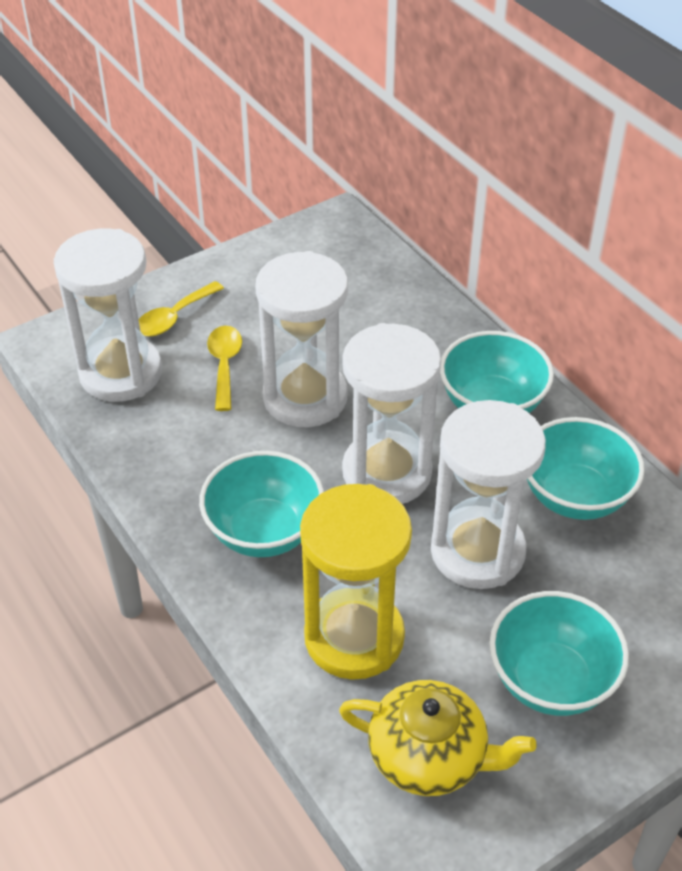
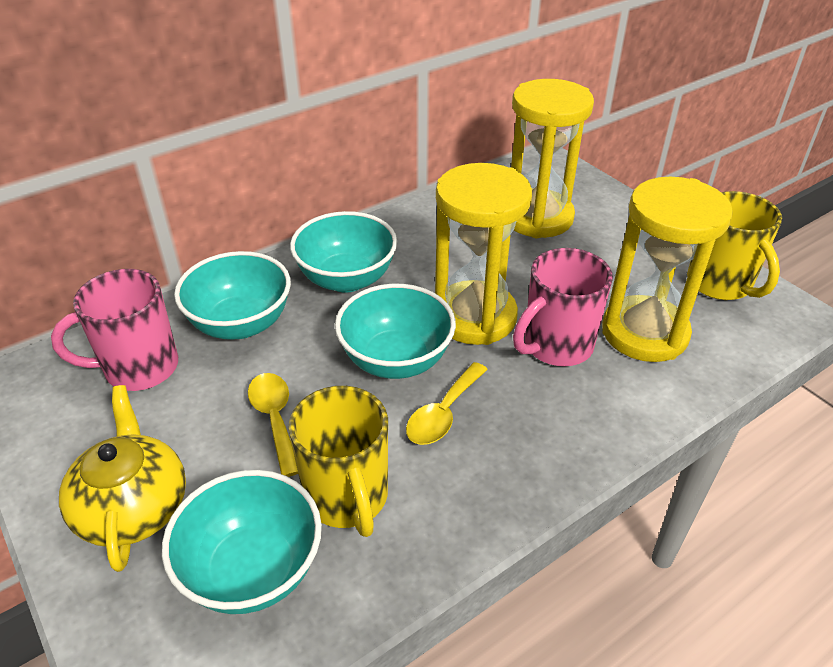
pink mug: none = 0 -> [51,269,178,391] [513,248,613,366] = 2
white hourglass: [54,228,162,402] [255,251,348,427] [342,323,441,504] [431,400,546,589] = 4 -> none = 0
yellow hourglass: [300,484,412,680] = 1 -> [435,163,532,345] [511,79,594,238] [602,177,733,362] = 3
yellow mug: none = 0 -> [288,386,388,537] [687,191,782,300] = 2

